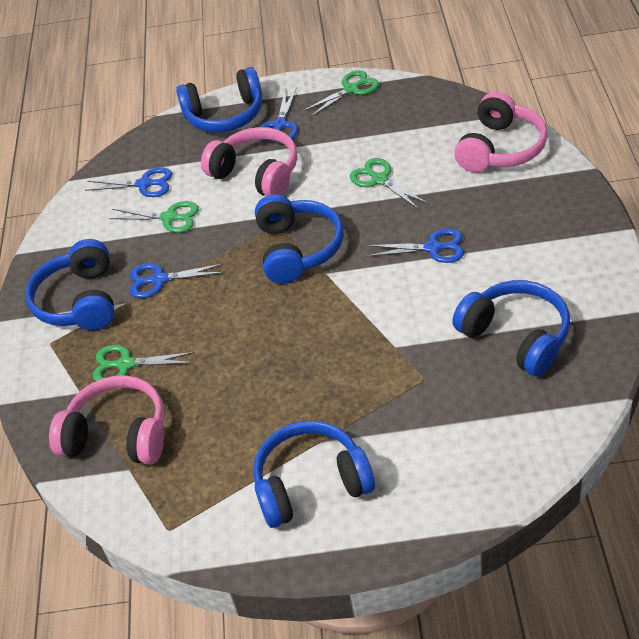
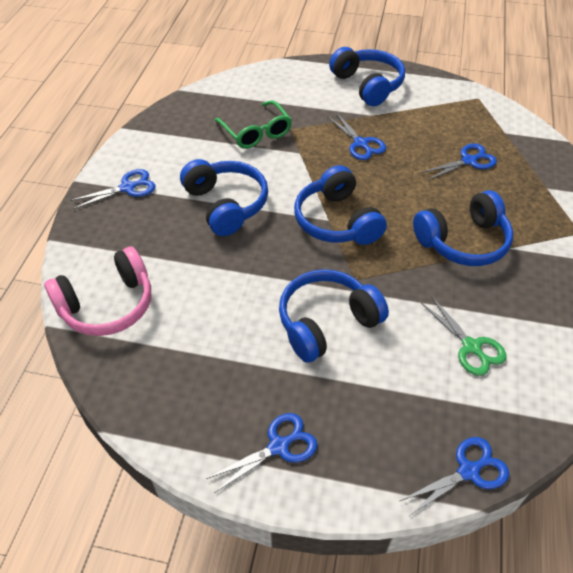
blue scissors: [85,167,172,197] [130,263,224,298] [260,87,298,141] [366,228,464,263] = 4 -> [70,169,156,209] [206,413,318,493] [328,113,386,160] [400,437,509,515] [421,144,497,180] = 5
green glasses: none = 0 -> [214,100,292,149] = 1
green scissors: [93,345,195,381] [109,201,199,233] [303,70,379,117] [350,158,429,209] = 4 -> [421,297,506,376] = 1
pink headphones: [49,375,165,465] [201,127,298,196] [454,91,548,172] = 3 -> [44,247,151,336] = 1

